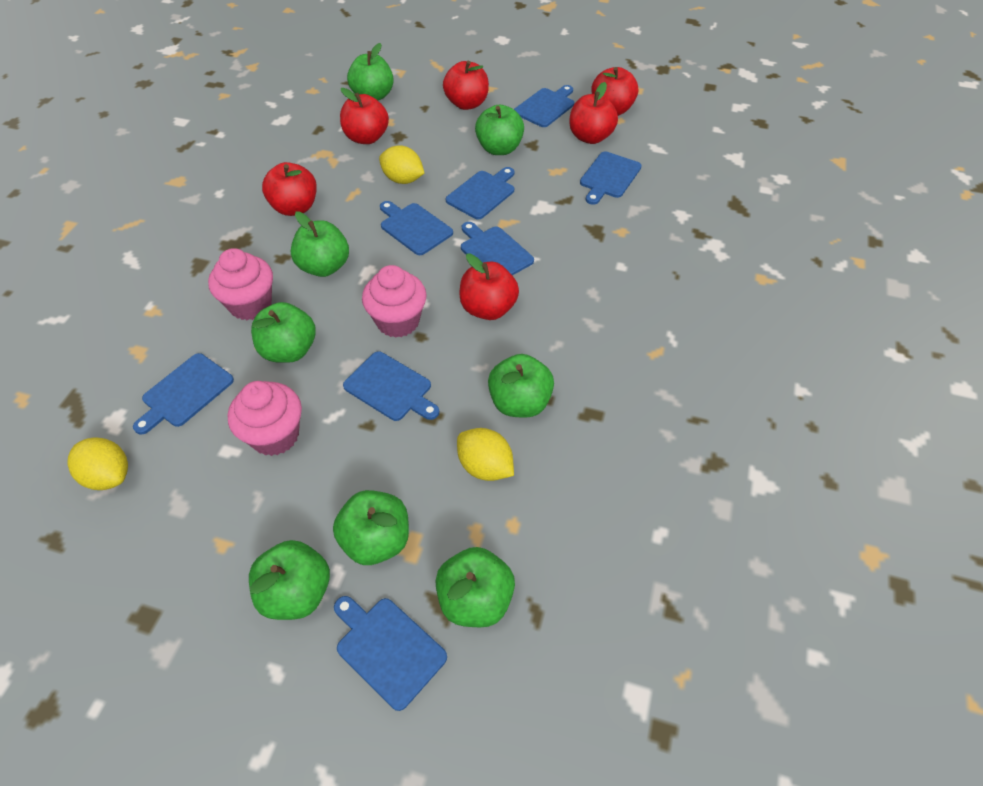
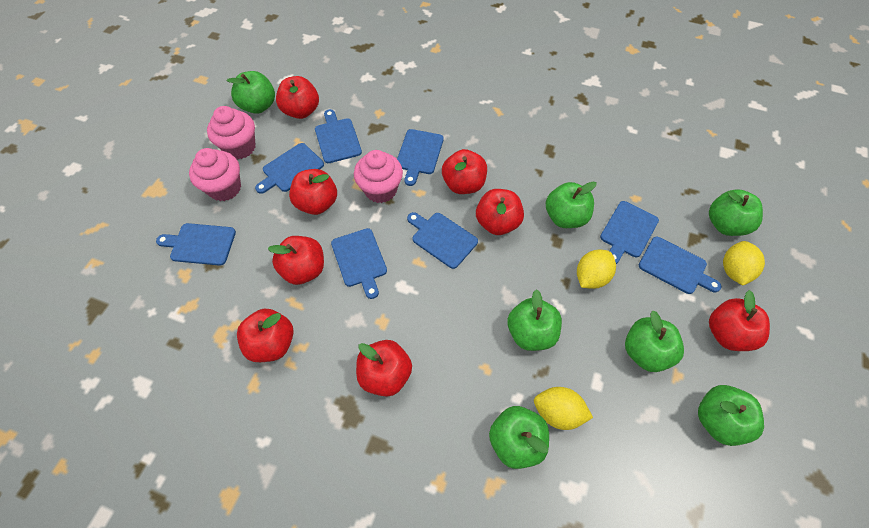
green apple: [249,540,330,620] [251,302,316,363] [291,212,349,277] [333,490,409,565] [347,43,394,100] [436,547,515,627] [475,104,524,155] [488,354,554,418] = 8 -> [227,71,275,114] [489,406,549,469] [507,289,562,351] [546,182,597,228] [625,311,684,372] [698,385,764,446] [709,189,763,236] = 7
red apple: [262,162,317,216] [340,88,389,144] [443,61,489,110] [459,254,519,320] [569,82,618,144] [591,67,638,116] = 6 -> [237,309,294,362] [268,236,324,285] [276,76,319,119] [289,169,337,215] [356,340,412,397] [442,149,487,194] [476,189,524,235] [709,290,770,351] = 8

